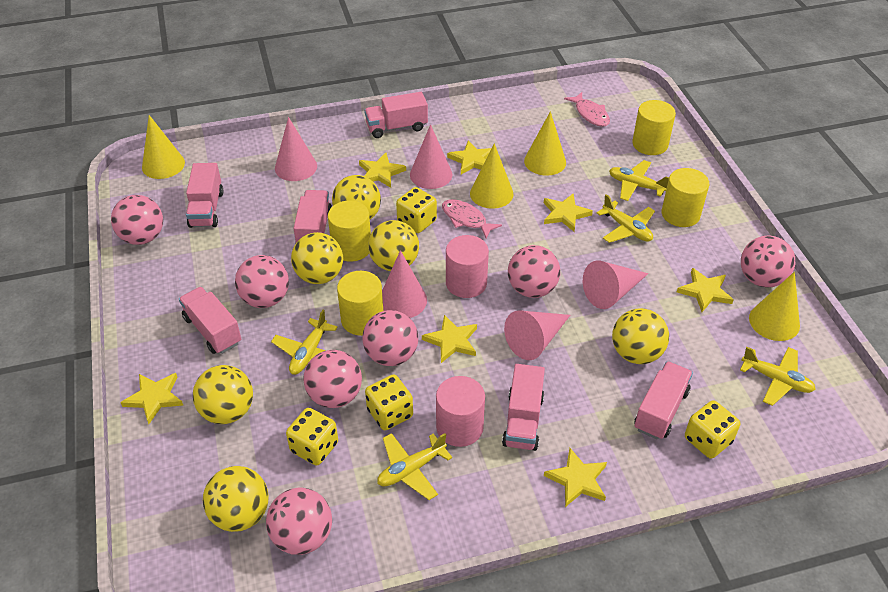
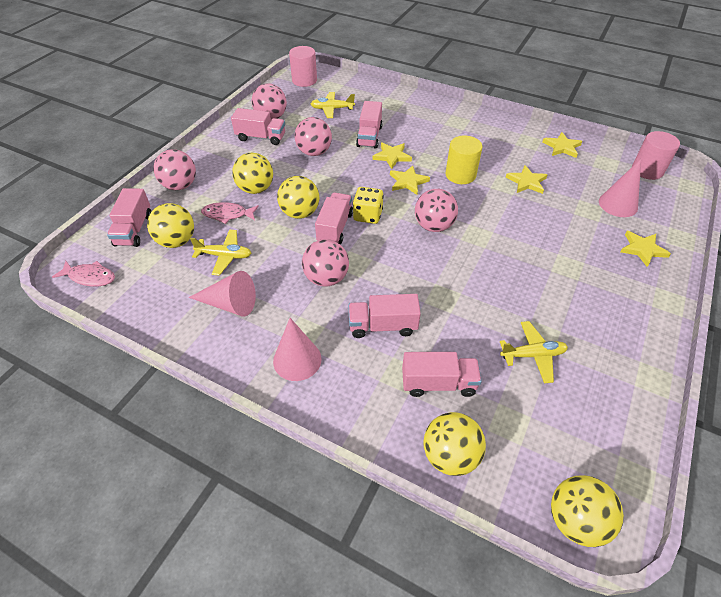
pink ball: [111,195,163,245] [235,255,289,308] [266,488,332,555] [303,350,362,408] [362,310,418,366] [508,245,560,298] [741,235,795,288] = 7 -> [154,149,196,190] [252,84,287,119] [295,117,332,156] [302,239,349,287] [415,189,458,232] = 5
pink cone: [275,117,317,181] [382,250,427,318] [410,124,452,189] [504,310,570,360] [583,260,649,309] = 5 -> [189,271,256,316] [273,318,322,381] [599,159,641,217] = 3
yellow ball: [193,365,253,424] [203,466,269,532] [291,232,343,284] [332,175,381,219] [368,220,419,271] [612,308,669,364] = 6 -> [147,203,194,248] [232,153,273,194] [277,176,319,219] [423,412,486,476] [551,475,624,547] = 5
yellow cone: [142,115,185,179] [470,143,514,209] [524,111,566,175] [749,272,800,341] = 4 -> none = 0
yellow cylinder: [328,200,371,262] [337,271,383,336] [632,100,676,155] [662,168,709,227] = 4 -> [445,136,482,184] = 1
yellow dice: [286,408,338,466] [365,374,413,430] [396,187,437,233] [685,400,740,459] = 4 -> [353,187,384,224] = 1
yellow plane: [271,310,337,375] [377,433,452,500] [597,194,655,243] [609,160,669,201] [740,347,816,406] = 5 -> [190,230,251,275] [311,92,355,118] [500,321,568,384] = 3
yellow star: [120,373,183,424] [359,153,406,188] [422,315,477,363] [447,140,491,174] [544,194,593,232] [544,448,607,507] [677,268,734,312] = 7 -> [372,143,412,169] [390,165,430,195] [505,165,547,194] [543,132,582,158] [620,231,671,267] = 5

